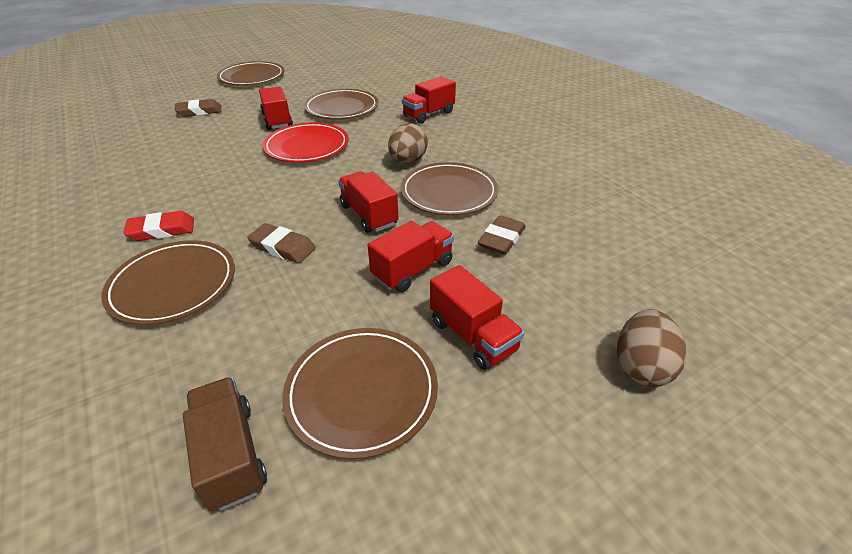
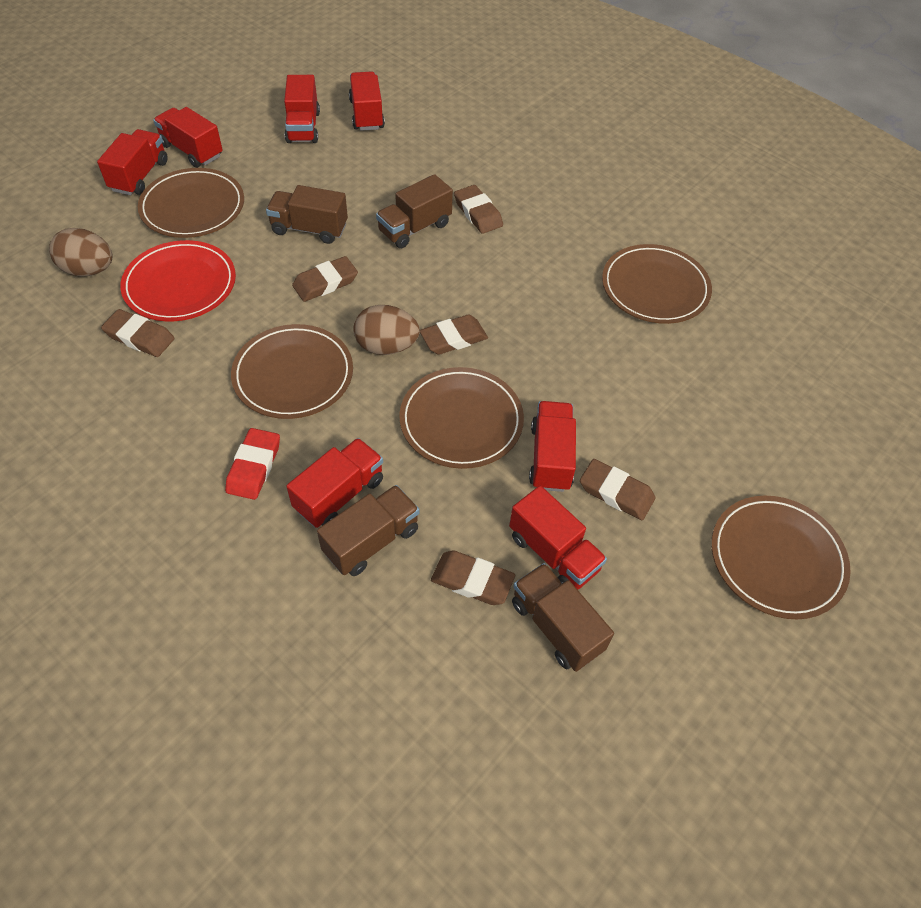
brown eraser: [175,99,221,117] [247,223,316,263] [478,215,526,255] = 3 -> [101,309,175,357] [292,256,358,302] [420,315,488,355] [431,550,515,605] [454,185,503,234] [580,459,656,520] = 6
brown truck: [183,377,267,511] = 1 -> [266,185,348,244] [317,485,420,576] [376,174,453,248] [512,563,614,672] = 4
red truck: [259,86,293,130] [338,171,399,233] [368,221,454,292] [402,76,456,124] [430,265,524,370] = 5 -> [97,129,168,195] [153,107,223,168] [284,75,320,143] [286,438,383,528] [349,71,385,131] [509,486,607,590] [529,401,576,492] = 7

